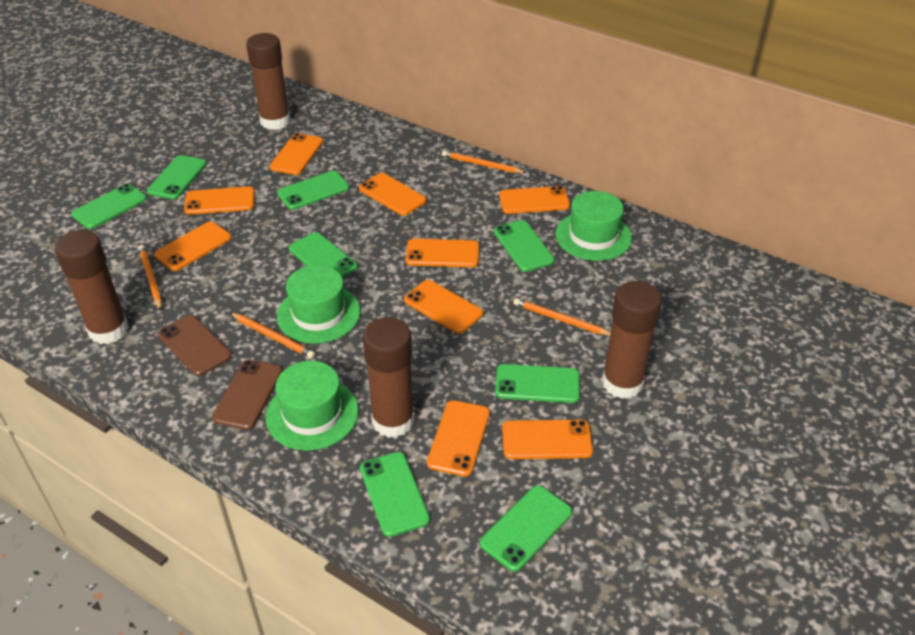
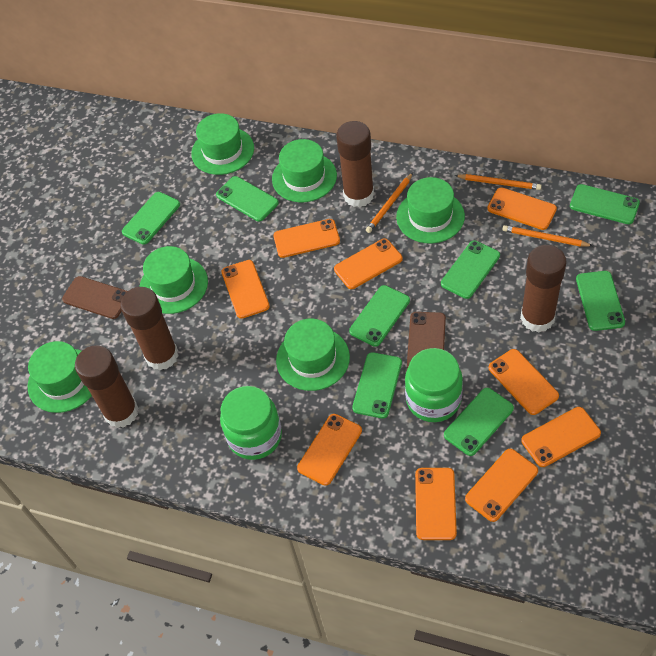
green hat: [266,361,359,451] [277,265,360,344] [556,191,632,261] = 3 -> [28,341,92,413] [139,246,208,314] [191,113,254,175] [272,139,337,202] [276,319,350,391] [396,177,465,244] = 6
green jar: none = 0 -> [220,386,282,460] [405,348,463,422] = 2
orange pencil: [138,245,162,310] [230,312,315,358] [442,151,527,173] [513,298,611,336] = 4 -> [366,173,413,233] [455,174,542,190] [502,225,593,247] = 3

